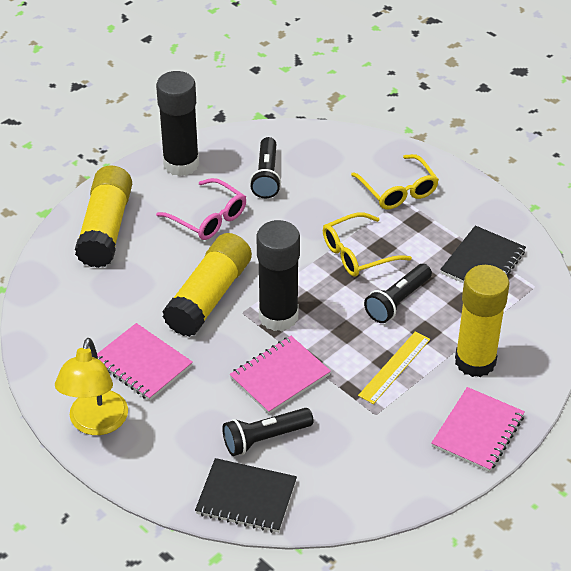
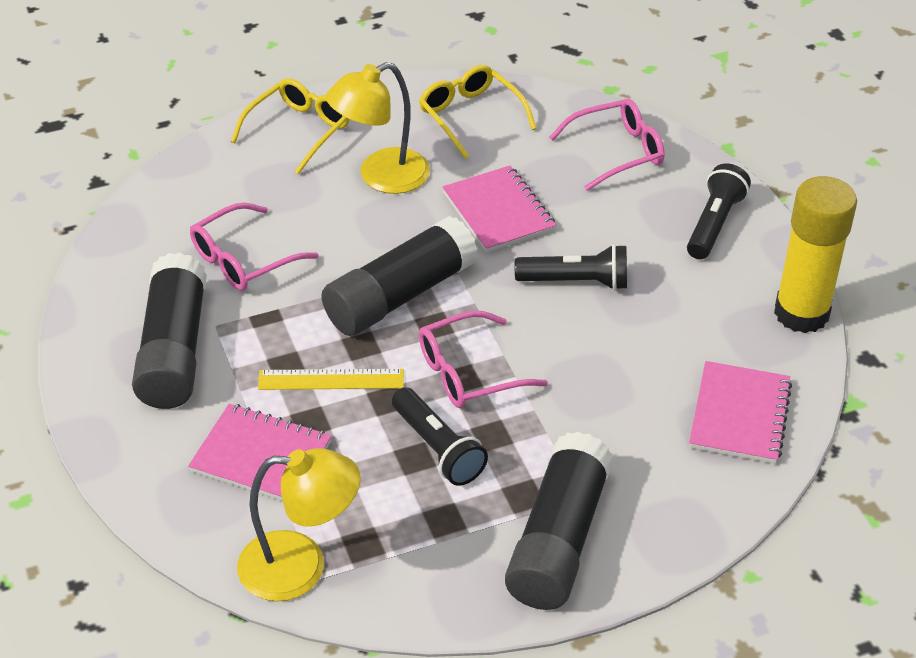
black glue stick: [156,71,199,176] [256,220,300,331] = 2 -> [132,252,207,409] [322,216,478,336] [505,432,613,610] = 3
black notebook: [195,458,297,533] [440,226,526,283] = 2 -> none = 0
pink glasses: [156,178,246,240] = 1 -> [190,203,319,291] [419,311,548,408] [549,98,665,191] = 3
yellow glue stick: [75,166,132,268] [162,233,252,337] [455,265,509,377] = 3 -> [774,176,857,333] = 1
yellow lamp: [55,338,128,435] = 1 -> [237,448,361,601] [326,62,430,194] = 2

